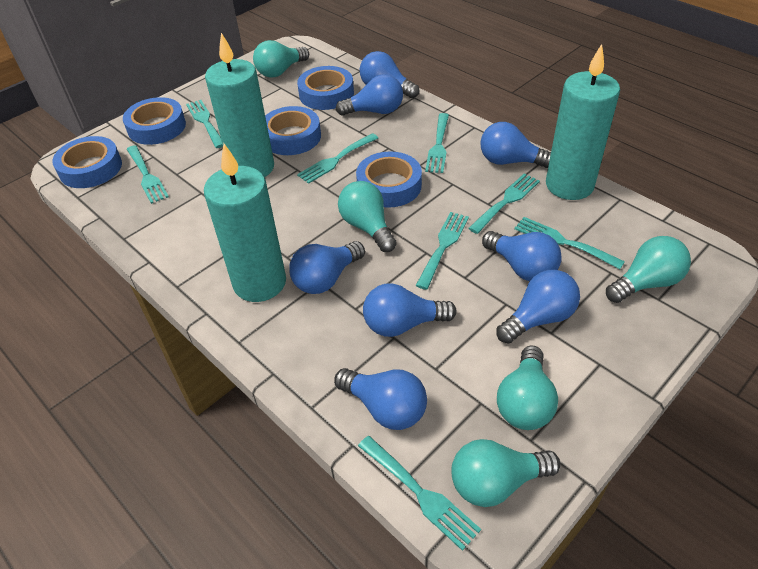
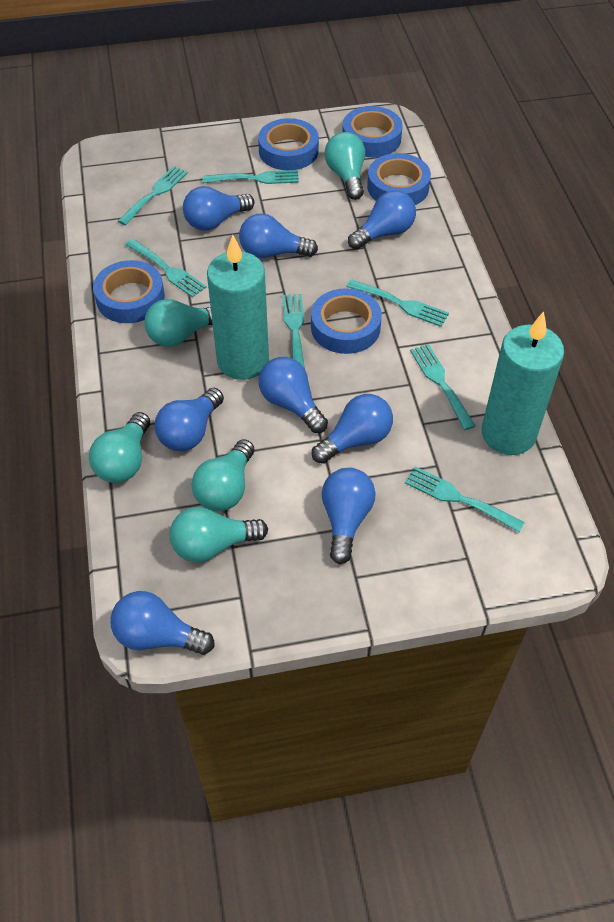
turquoise candle: [204,143,286,302] [205,33,274,178] [546,44,620,200] = 3 -> [207,235,269,380] [482,311,564,455] = 2
turquoise fork: [127,145,169,204] [186,100,223,148] [297,133,378,184] [358,436,481,551] [416,212,469,290] [425,113,449,173] [468,174,540,234] [514,217,625,269] = 8 -> [118,166,188,225] [125,239,206,298] [203,170,299,184] [282,294,305,369] [346,279,449,327] [405,466,525,532] [410,344,475,430] = 7

